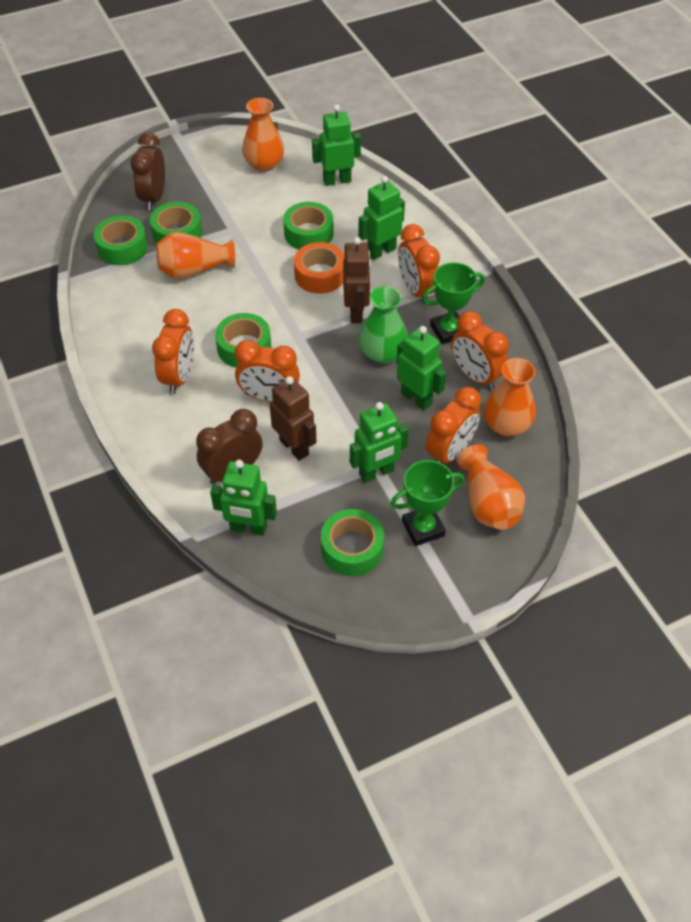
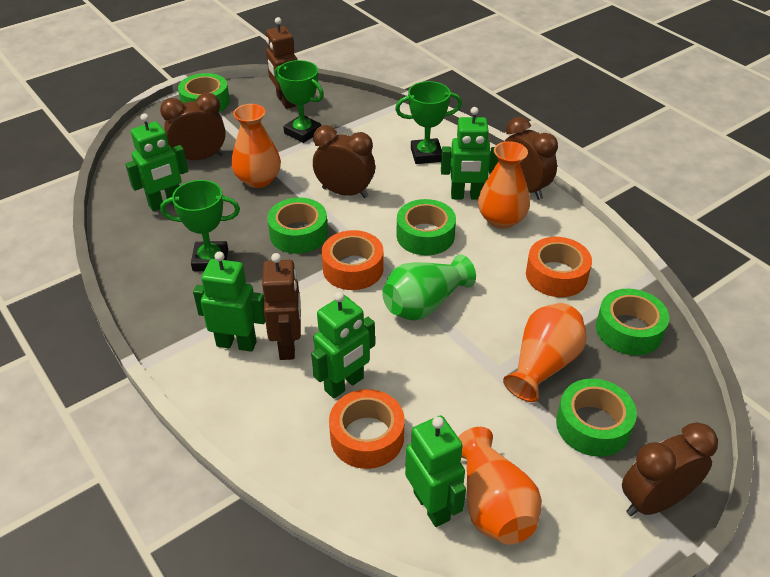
brown clock: [130,132,165,210] [196,409,263,485] = 2 -> [160,93,226,160] [313,125,375,198] [504,117,558,200] [622,422,718,516] = 4
green trophy: [390,460,464,546] [422,262,485,344] = 2 -> [160,180,240,271] [275,60,324,143] [395,81,462,164] = 3
orange clock: [152,309,194,394] [234,340,300,403] [398,224,440,303] [426,387,481,463] [451,311,509,390] = 5 -> none = 0
orange tape: [294,242,345,294] = 1 -> [322,230,384,290] [329,389,405,469] [526,237,592,297] = 3

